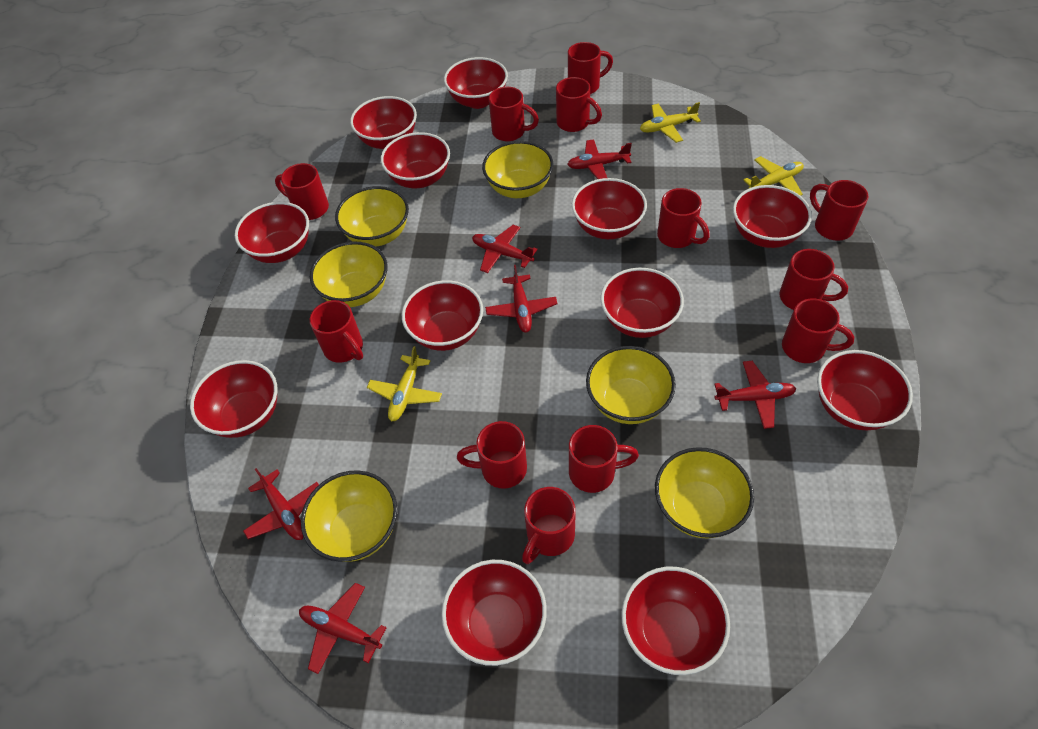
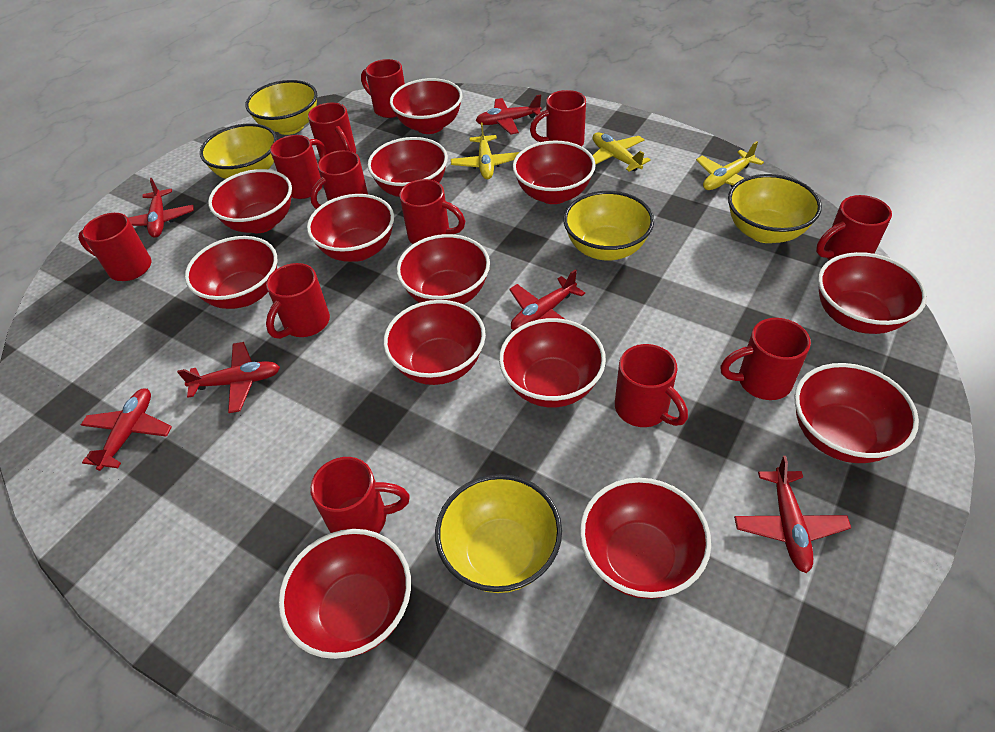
red bowl: [190,360,278,438] [235,202,309,263] [350,96,417,149] [381,132,450,188] [402,280,483,351] [442,560,547,666] [444,57,508,109] [572,178,647,239] [600,267,684,338] [621,567,730,675] [733,185,812,248] [817,350,913,430] = 12 -> [185,236,277,309] [208,169,292,233] [278,529,411,659] [307,194,394,262] [367,137,448,197] [383,300,486,385] [390,78,462,134] [396,234,490,304] [499,318,606,407] [513,141,596,204] [580,478,711,599] [794,363,919,463] [818,252,927,334] = 13
yellow bowl: [301,470,397,562] [310,242,388,307] [335,186,409,247] [482,141,553,198] [586,346,676,424] [655,447,754,538] = 6 -> [200,123,277,179] [246,80,317,135] [435,474,562,593] [563,191,654,260] [728,174,822,243] = 5

